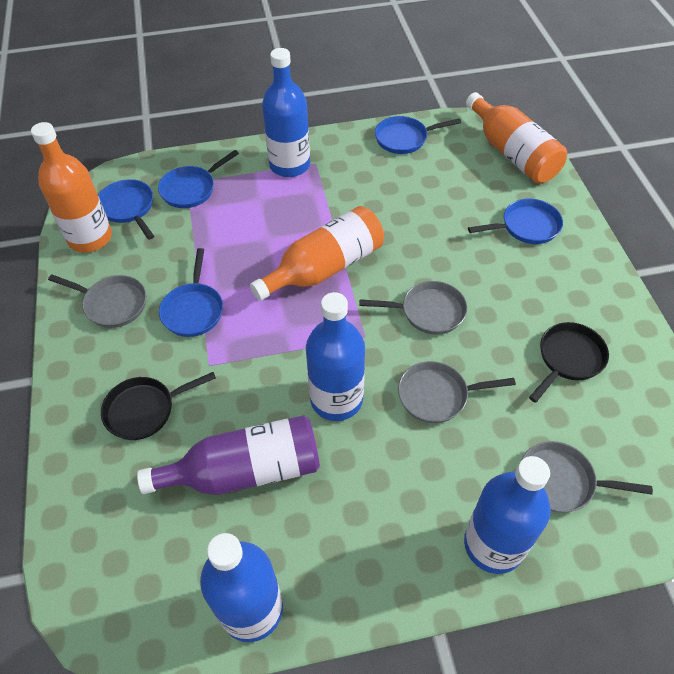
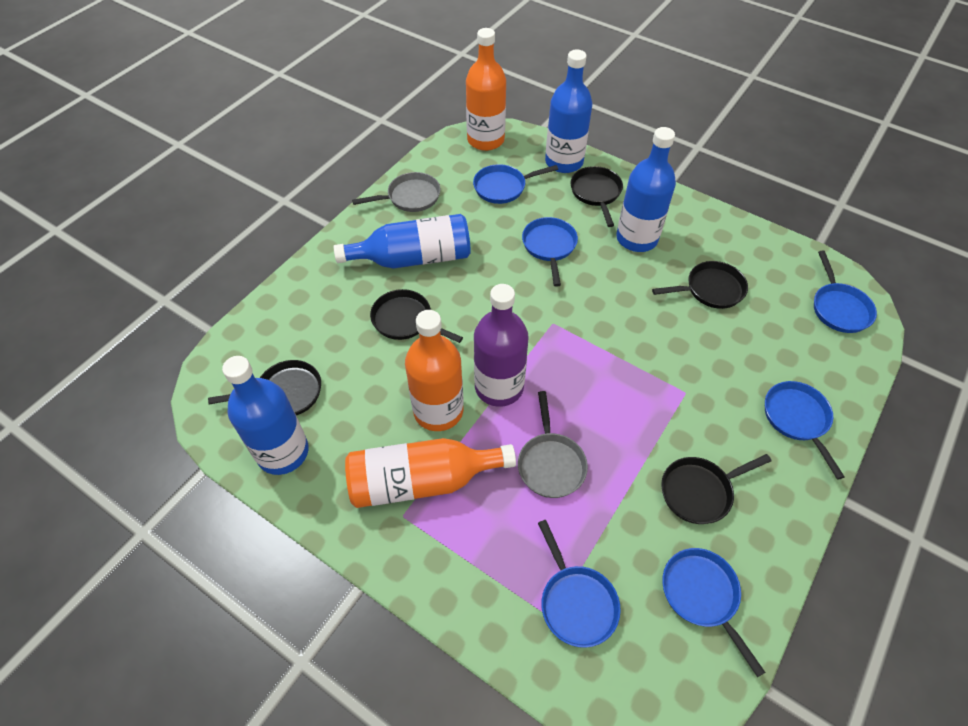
black pan: [101,372,216,440] [529,322,609,403] = 2 -> [208,360,321,415] [370,289,463,343] [570,166,623,227] [652,261,748,309] [661,454,771,524] = 5
blue pan: [98,179,154,240] [158,150,239,208] [159,248,223,337] [375,116,461,154] [468,199,563,244] = 5 -> [473,164,558,204] [522,217,578,287] [538,520,621,648] [662,548,765,677] [765,381,845,480] [814,251,877,333] = 6
grey pan: [48,274,146,328] [360,281,467,335] [398,361,516,423] [522,441,653,513] = 4 -> [352,172,441,212] [518,391,588,498] = 2

